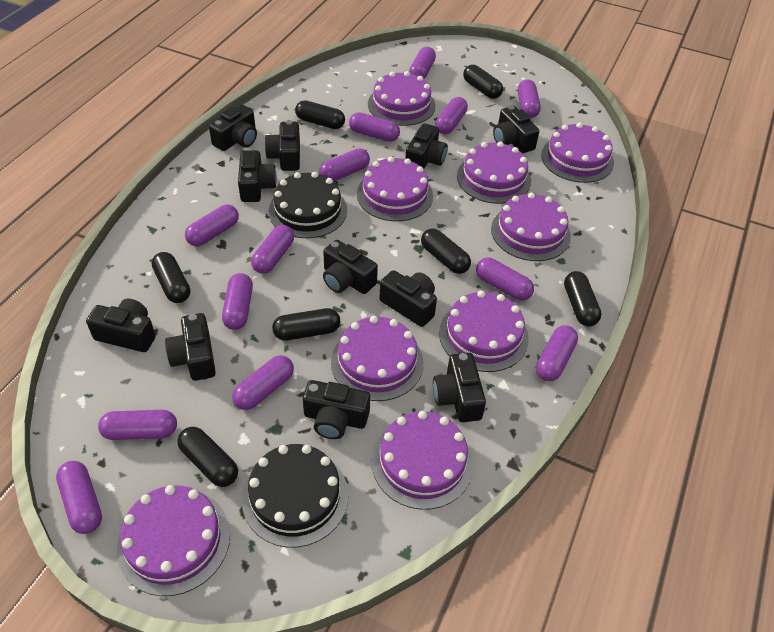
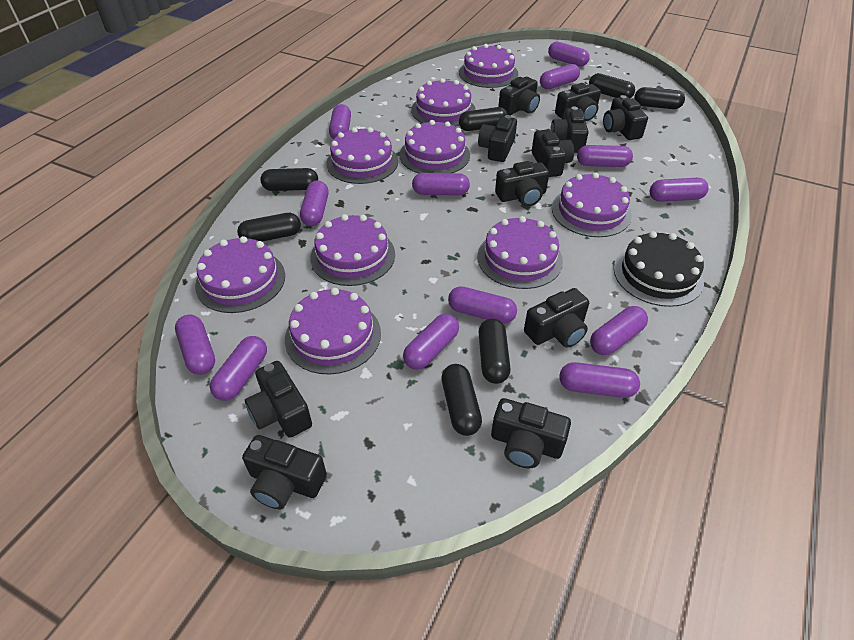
black cake: [242,444,348,548] [268,172,347,238] = 2 -> [614,231,704,307] = 1

